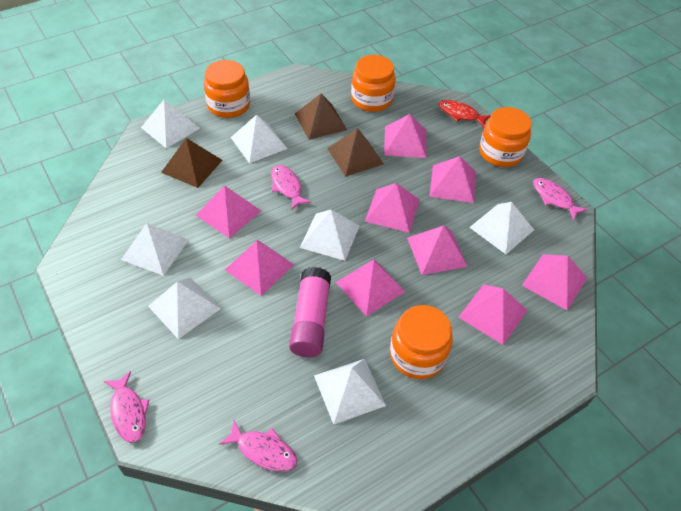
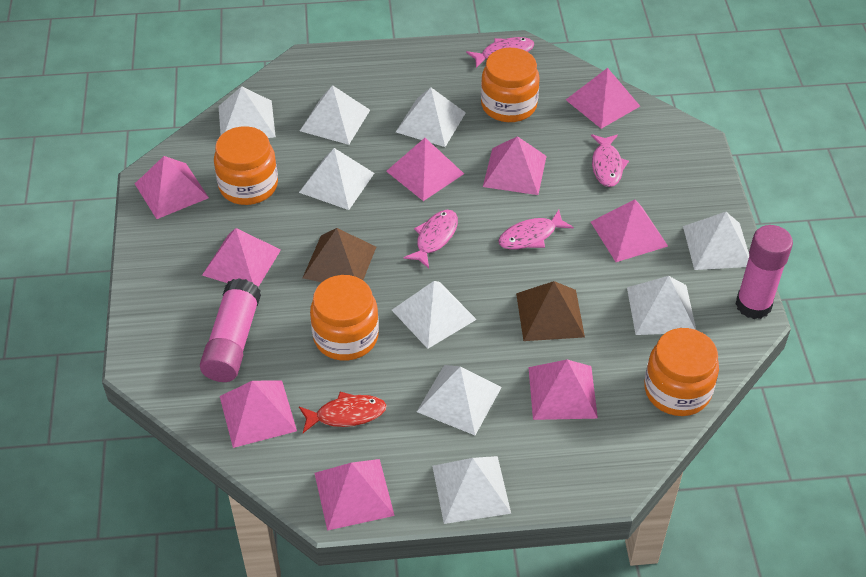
brown pyramid: [161,138,222,188] [295,94,347,140] [327,128,384,177] = 3 -> [303,228,376,282] [516,281,585,341] = 2
pink glue stick: [289,267,331,357] = 1 -> [200,278,261,382] [735,225,793,319] = 2
white pyramid: [121,223,189,276] [141,100,200,149] [148,278,221,339] [231,115,287,164] [300,210,359,261] [314,359,386,425] [469,202,534,254] = 7 -> [218,86,276,138] [299,148,374,210] [300,85,370,145] [392,281,477,349] [396,87,466,147] [417,365,502,435] [432,456,511,524] [627,276,696,335] [683,212,749,270] = 9

